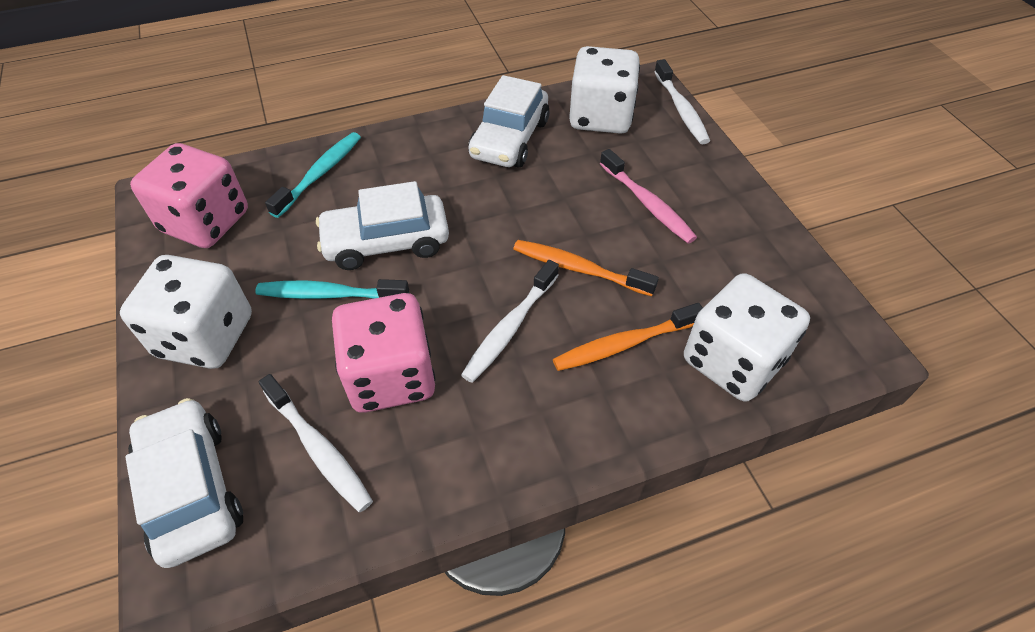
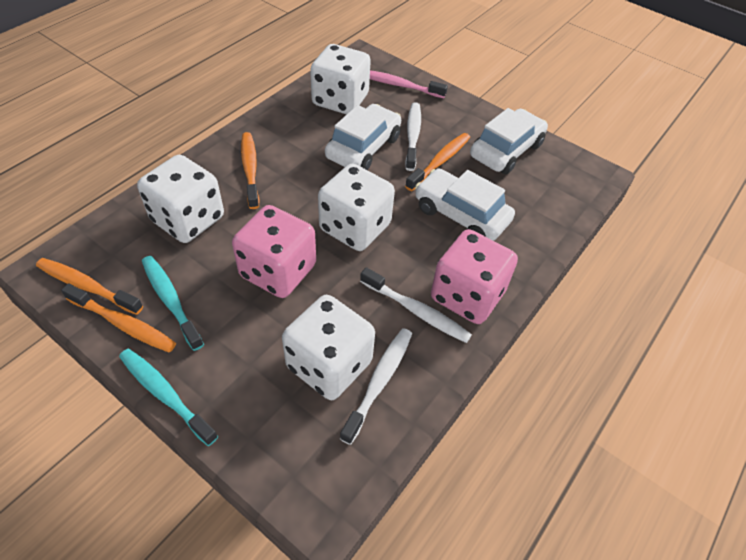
orange toothbrush: [513,240,659,296] [553,303,703,371] = 2 -> [36,258,143,315] [61,284,176,353] [241,132,259,209] [405,133,470,191] = 4
white dice: [120,255,252,369] [569,46,640,134] [684,273,810,402] = 3 -> [137,155,224,243] [282,295,375,400] [310,44,371,115] [318,164,395,251] = 4

